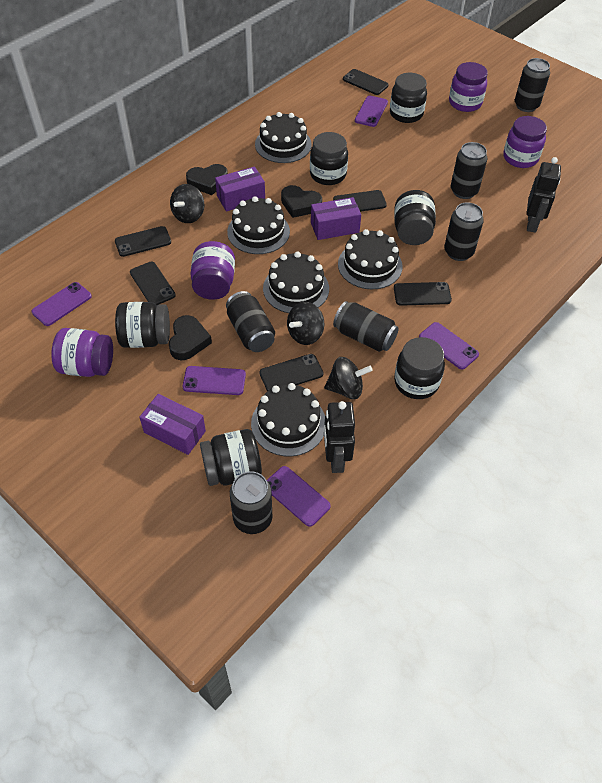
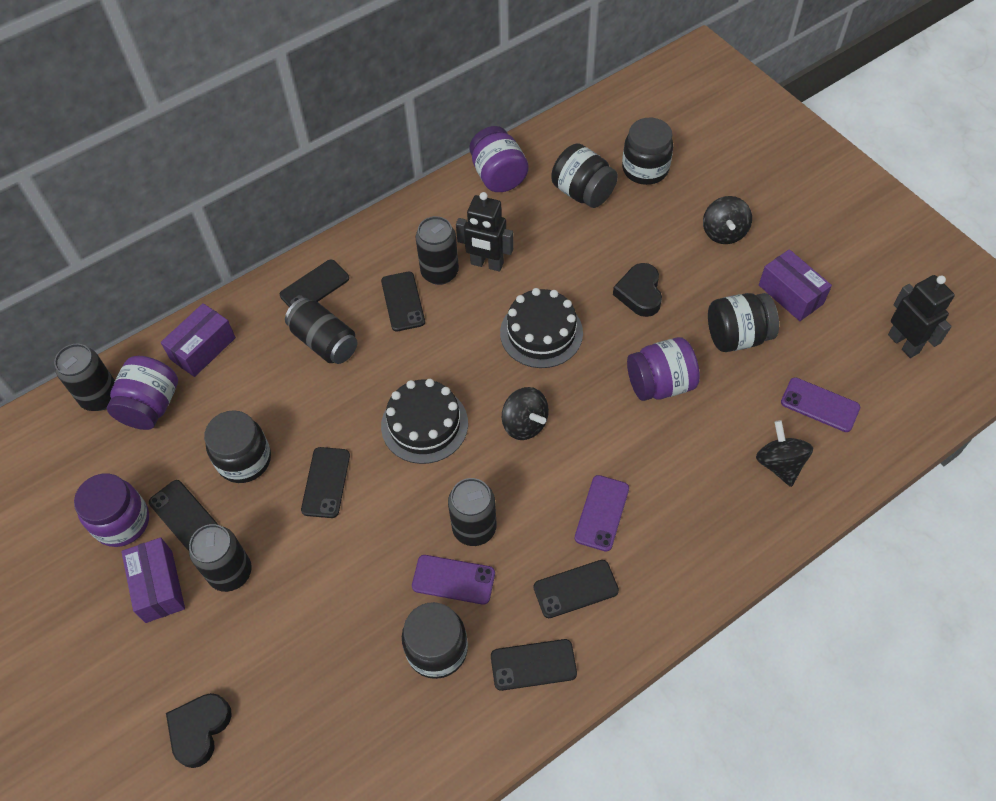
black cake: [227,196,290,254] [251,383,325,456] [255,112,312,163] [263,252,329,313] [338,229,403,289] = 5 -> [381,379,468,464] [500,288,583,368] = 2
black can: [226,291,275,352] [230,471,273,534] [333,301,399,352] [444,202,484,261] [451,142,487,199] [515,58,550,112] = 6 -> [54,344,115,411] [189,524,252,592] [285,298,357,364] [416,216,459,285] [448,478,497,546] = 5
black heart: [169,315,212,360] [186,164,228,195] [281,185,322,218] = 3 -> [166,693,232,768] [613,263,662,317] = 2
black jar: [115,302,170,348] [200,429,262,486] [310,132,348,185] [390,73,427,123] [394,190,436,245] [394,337,445,399] = 6 -> [204,410,271,483] [402,602,468,679] [551,143,618,208] [622,118,673,185] [708,293,779,352] = 5
purple phone: [32,282,92,326] [182,366,246,395] [267,466,331,527] [355,96,388,127] [419,322,479,369] = 5 -> [412,555,495,605] [574,475,629,552] [781,377,860,432] = 3

